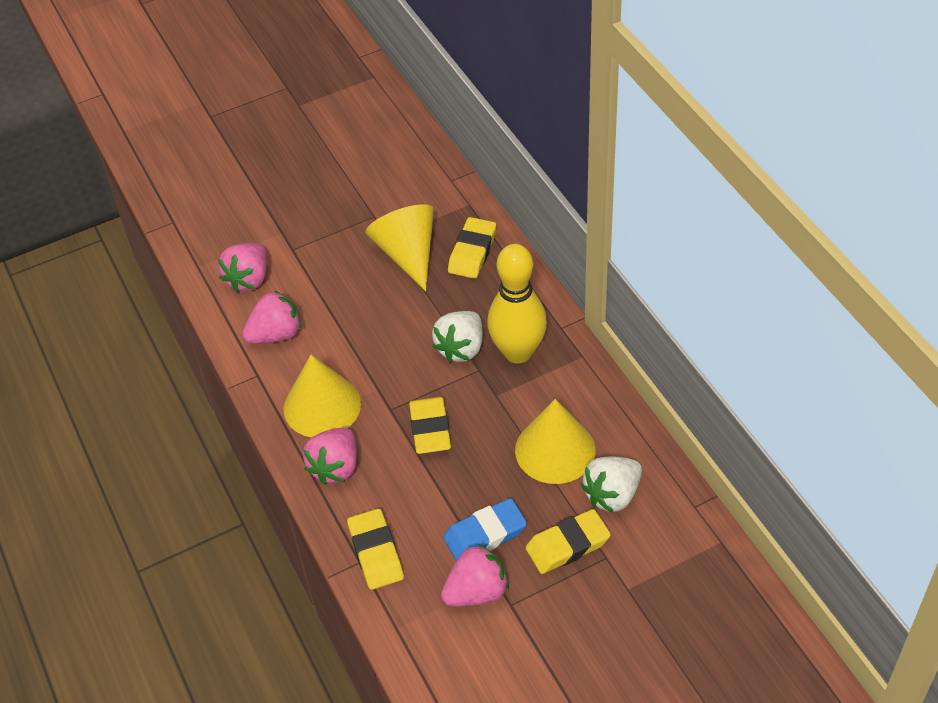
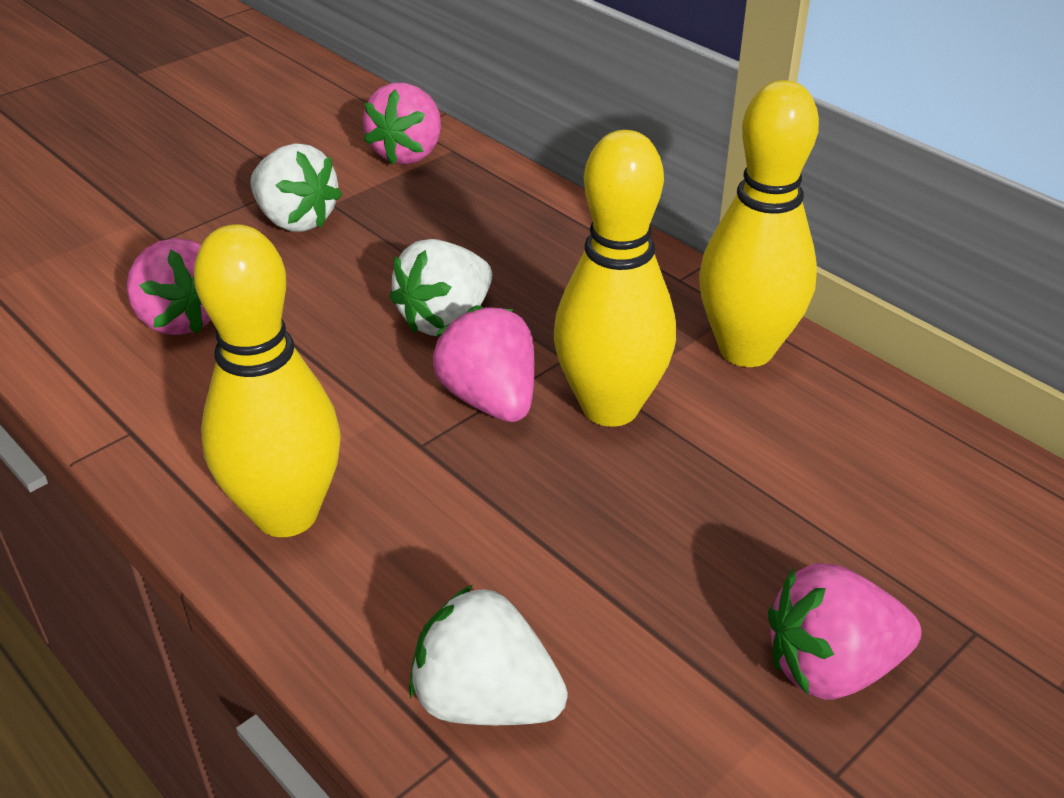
blue eraser: [443,498,527,561] = 1 -> none = 0
white strawberry: [432,311,483,363] [581,457,642,513] = 2 -> [250,143,342,232] [389,239,492,336] [409,585,568,725] = 3
yellow bowling pin: [487,244,547,363] = 1 -> [194,224,341,537] [554,130,676,427] [699,80,819,367] = 3
yellow cone: [284,355,361,438] [366,204,434,291] [515,399,596,484] = 3 -> none = 0
yellow eraser: [347,509,404,590] [409,397,451,454] [448,217,496,279] [525,509,611,574] = 4 -> none = 0

